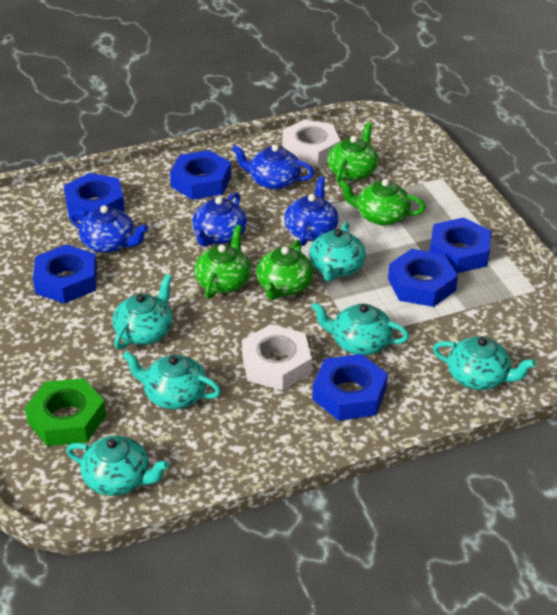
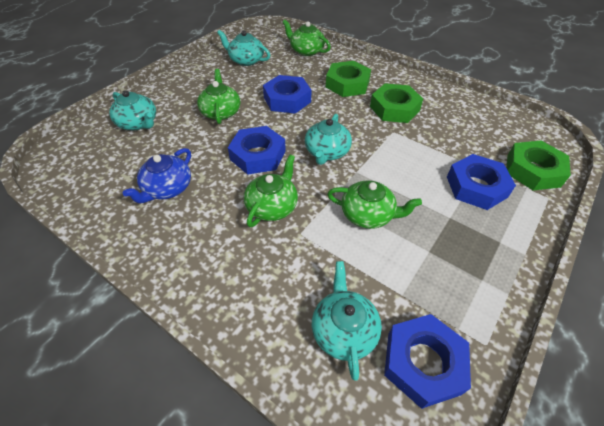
blue nut: [33,245,97,304] [64,173,125,221] [170,150,231,200] [312,354,388,421] [388,249,458,307] [430,217,491,273] = 6 -> [228,126,286,175] [263,75,312,114] [384,314,471,409] [447,154,516,210] = 4
blue teapot: [70,205,148,253] [192,192,247,247] [232,144,314,190] [284,176,339,246] = 4 -> [123,148,191,203] = 1
green nut: [25,378,106,446] = 1 -> [326,61,371,97] [370,83,423,123] [507,141,571,190] = 3
turquoise teapot: [66,436,169,496] [112,274,173,349] [122,351,221,409] [309,222,366,282] [311,302,409,355] [433,336,536,390] = 6 -> [109,90,156,130] [217,30,270,66] [305,114,352,165] [312,261,382,381] = 4
white nut: [242,324,312,391] [282,119,340,167] = 2 -> none = 0

